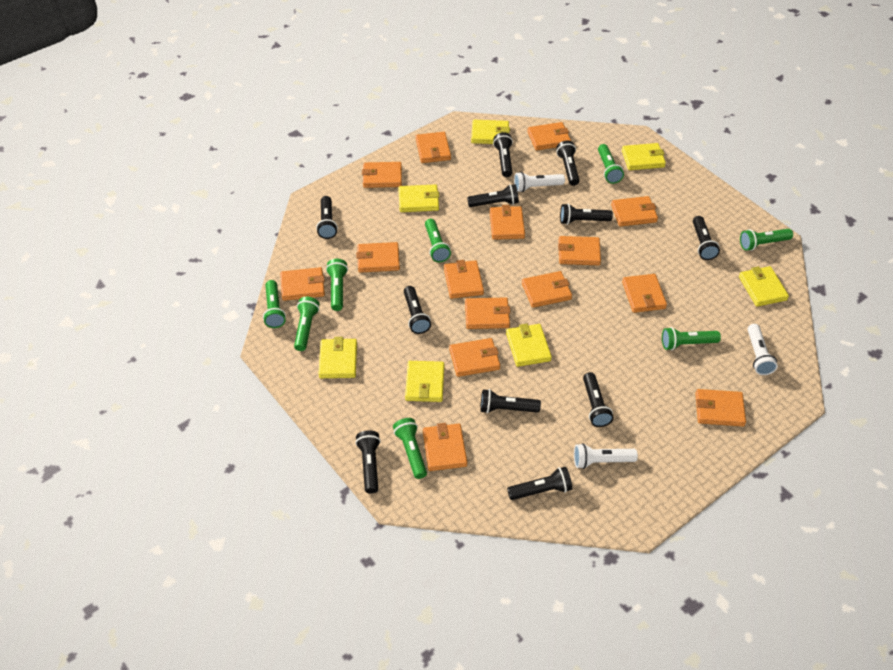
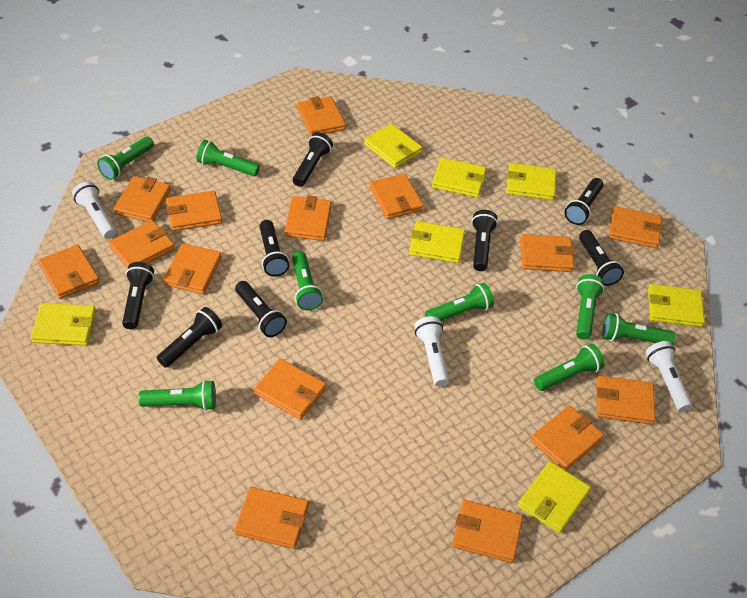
black flashlight: [316,196,338,239] [355,430,381,494] [404,286,431,334] [467,184,519,207] [480,389,541,413] [493,132,513,177] [507,467,572,500] [556,141,580,186] [560,204,613,225] [583,372,614,427] [693,216,720,260] = 11 -> [122,262,154,329] [157,307,222,368] [235,281,287,337] [259,220,289,277] [293,132,333,187] [471,210,498,271] [564,178,603,225] [579,230,624,286] = 8

